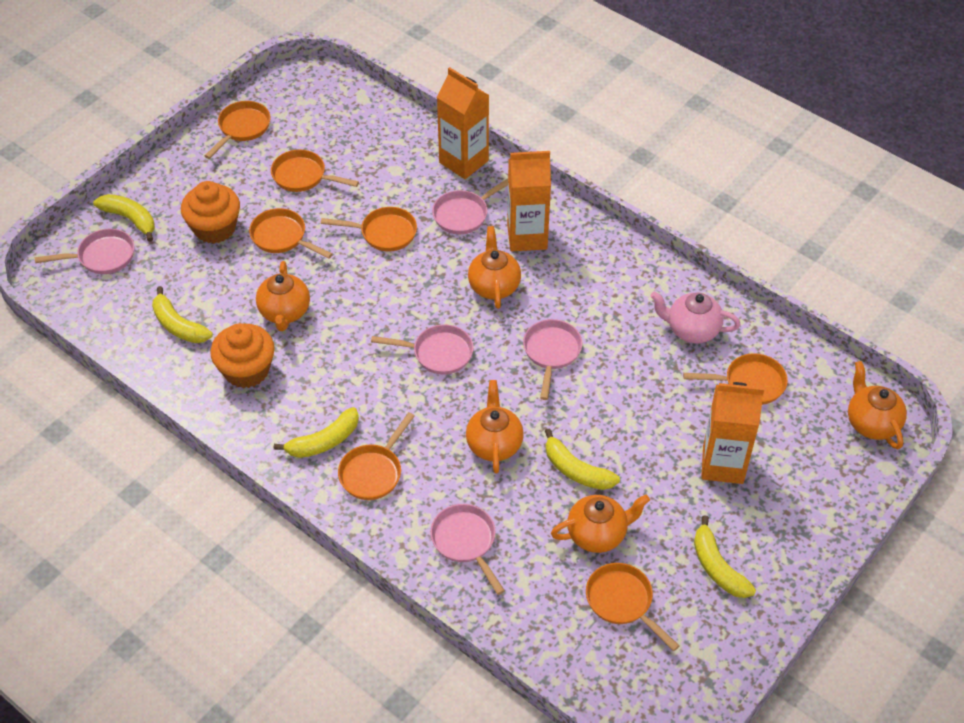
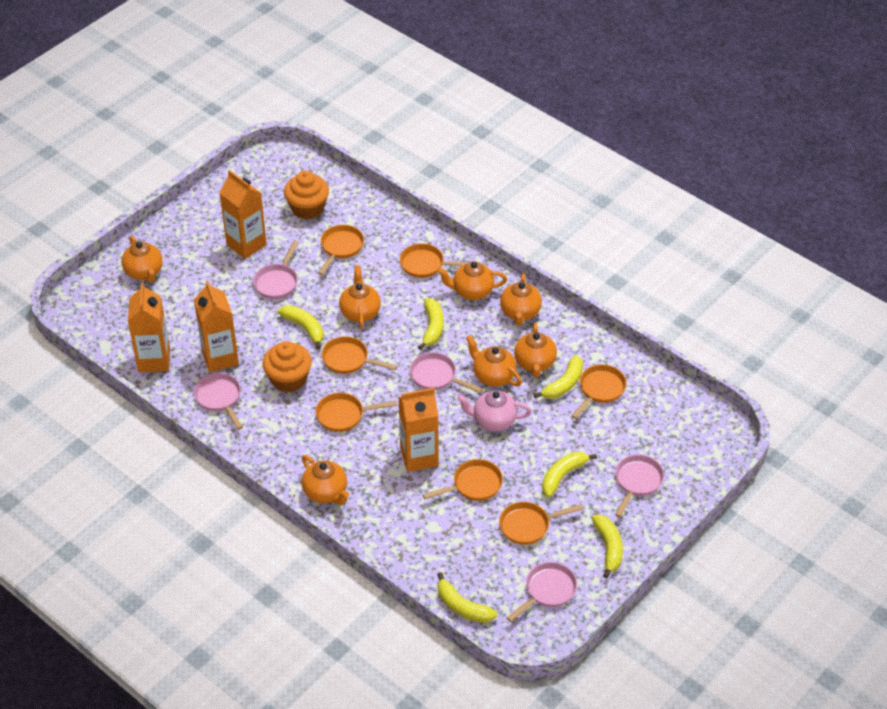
orange carton: [437,67,489,179] [507,151,551,251] [701,382,764,484] = 3 -> [128,282,170,373] [194,280,239,372] [219,170,267,259] [398,388,439,472] = 4
orange teapot: [256,261,310,331] [466,380,524,474] [468,226,521,309] [551,495,650,553] [848,361,907,449] = 5 -> [121,236,163,283] [302,455,349,505] [339,265,381,329] [437,261,507,300] [466,335,522,387] [500,273,542,325] [514,323,557,377] = 7
yellow banana: [93,194,155,242] [152,286,213,343] [274,407,359,458] [545,428,620,490] [694,515,756,598] = 5 -> [277,305,324,349] [418,298,444,350] [437,572,497,623] [534,355,583,399] [542,452,597,497] [592,515,623,578] = 6

